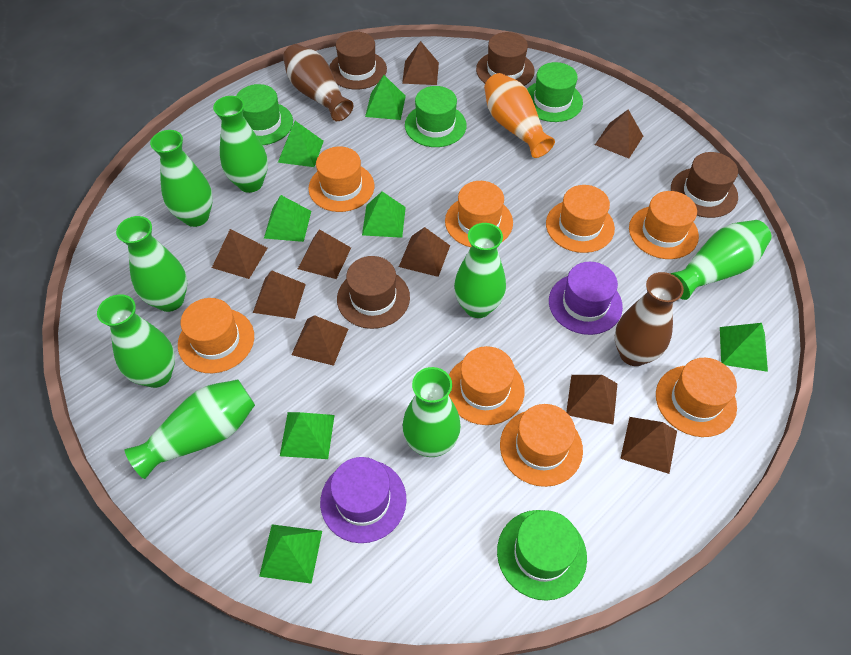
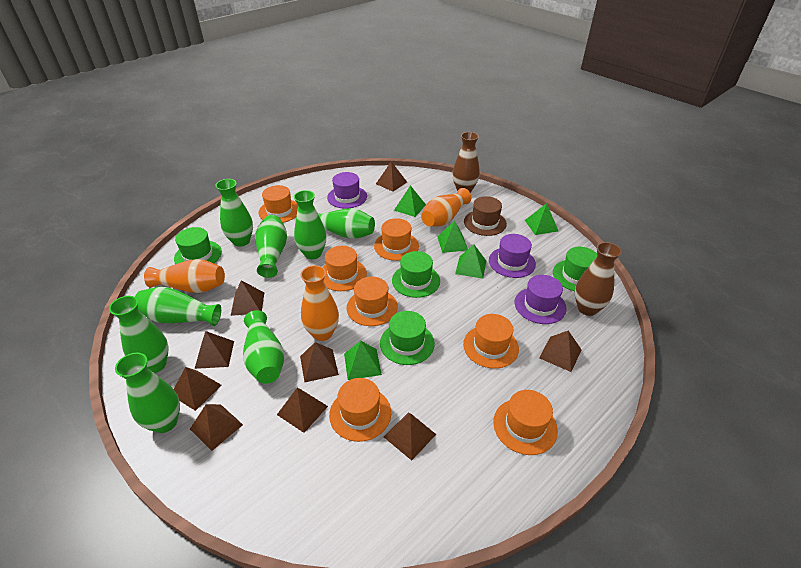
brown hat: [329,32,387,90] [337,256,410,329] [476,32,535,86] [671,152,738,218] = 4 -> [464,196,507,236] = 1
green pyramid: [259,524,322,584] [264,195,311,242] [278,121,324,167] [280,412,335,459] [362,192,406,238] [365,75,406,120] [720,323,768,372] = 7 -> [344,341,382,380] [394,185,426,217] [437,221,468,253] [455,244,486,279] [525,203,558,235] = 5
orange hat: [178,298,254,373] [308,146,374,212] [445,181,513,247] [449,346,525,425] [500,404,583,487] [546,185,615,253] [629,191,699,259] [656,358,737,437] = 8 -> [259,185,298,223] [323,246,367,291] [329,378,391,442] [347,277,398,326] [374,218,419,261] [463,314,519,369] [493,390,558,455] = 7
orange vase: [484,73,555,158] = 1 -> [144,259,225,293] [301,265,339,341] [421,188,471,226] = 3
purple hat: [320,457,407,543] [549,262,623,335] = 2 -> [327,172,367,209] [489,234,536,278] [515,275,567,324] = 3

